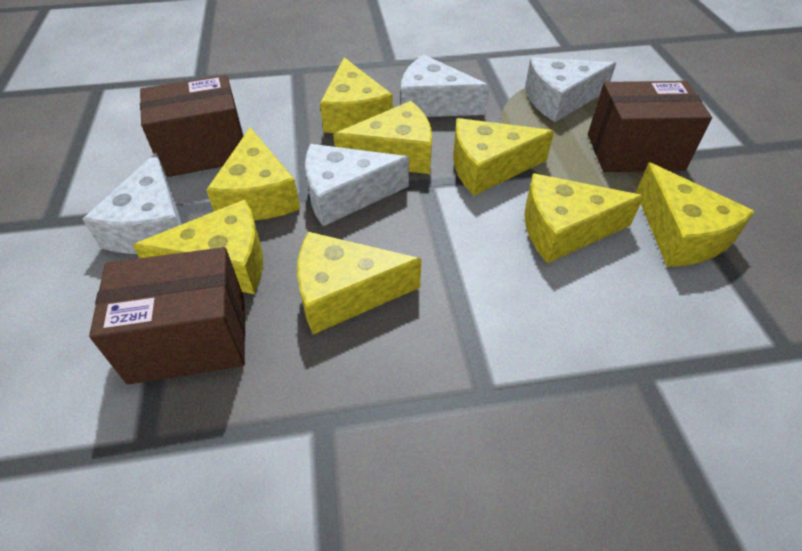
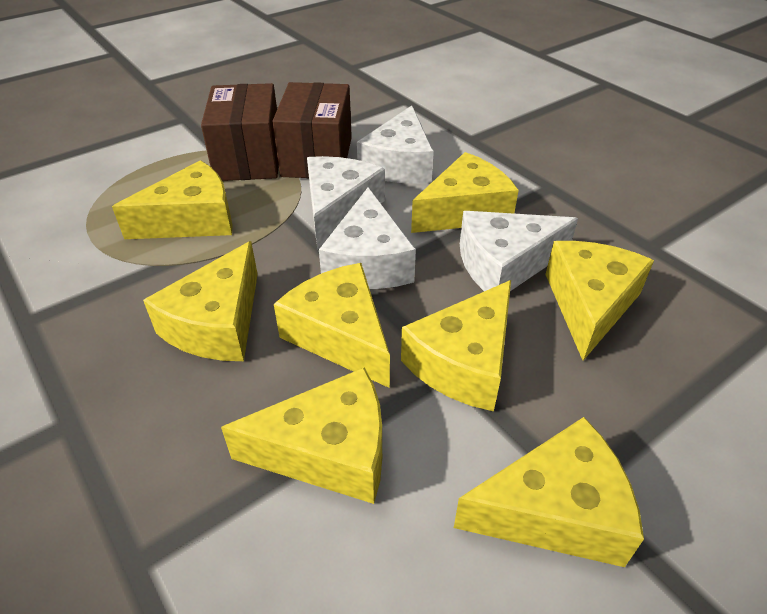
brown box: [89,247,245,384] [140,75,243,177] [588,81,712,172] = 3 -> [201,83,279,181] [272,82,352,178] = 2

